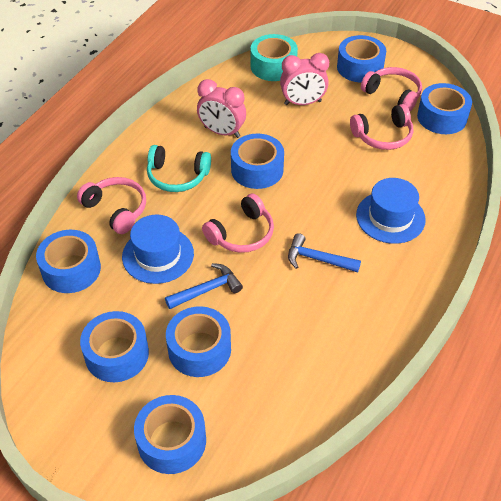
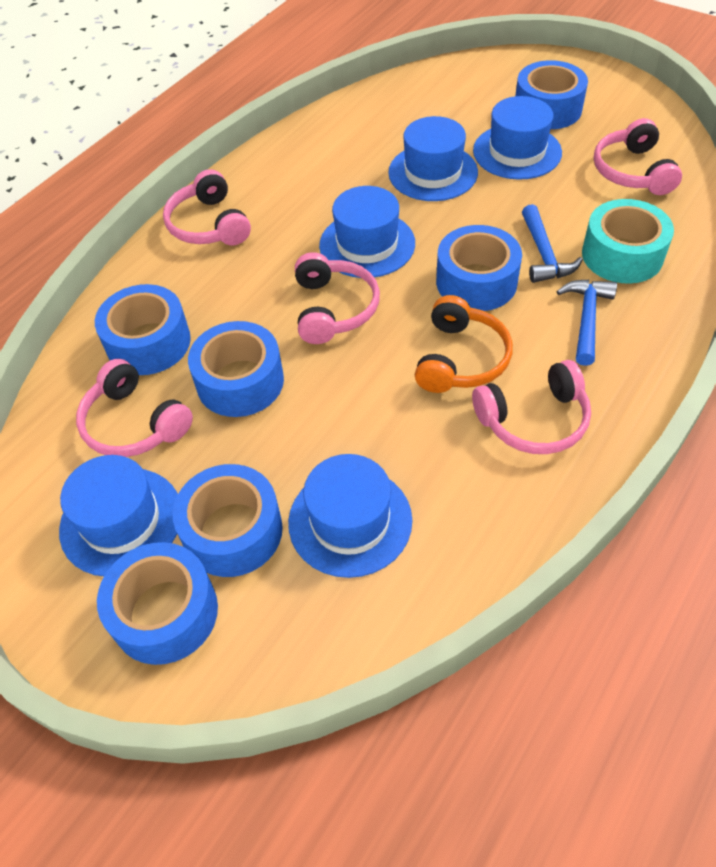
blue hat: [122,215,194,284] [356,178,426,244] = 2 -> [59,455,178,576] [288,454,412,578] [319,186,415,278] [388,116,478,201] [473,96,562,180] = 5
blue tape: [36,230,101,293] [80,311,149,382] [134,395,206,474] [166,306,231,377] [231,134,284,189] [337,35,386,82] [417,83,472,134] = 7 -> [95,284,191,375] [97,542,218,665] [172,464,283,577] [188,321,284,417] [436,225,522,311] [515,60,588,129] = 6
orange headphones: none = 0 -> [415,295,513,393] = 1
pink clock: [197,79,246,138] [280,53,329,105] = 2 -> none = 0
pink headphones: [77,177,146,234] [202,193,274,253] [350,104,413,150] [361,67,422,111] = 4 -> [76,359,193,457] [163,169,251,245] [295,252,380,344] [472,360,591,454] [594,118,682,195] = 5
turquoise headphones: [147,145,211,192] = 1 -> none = 0

